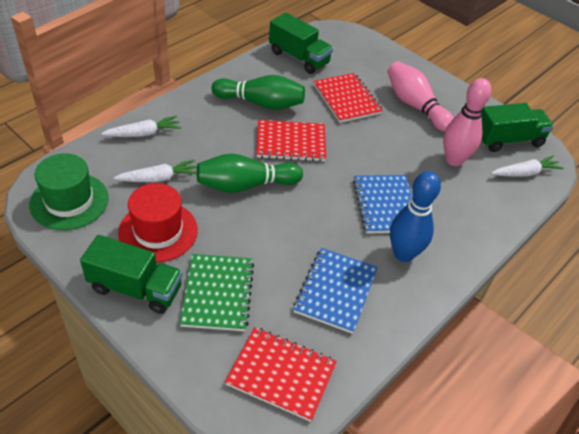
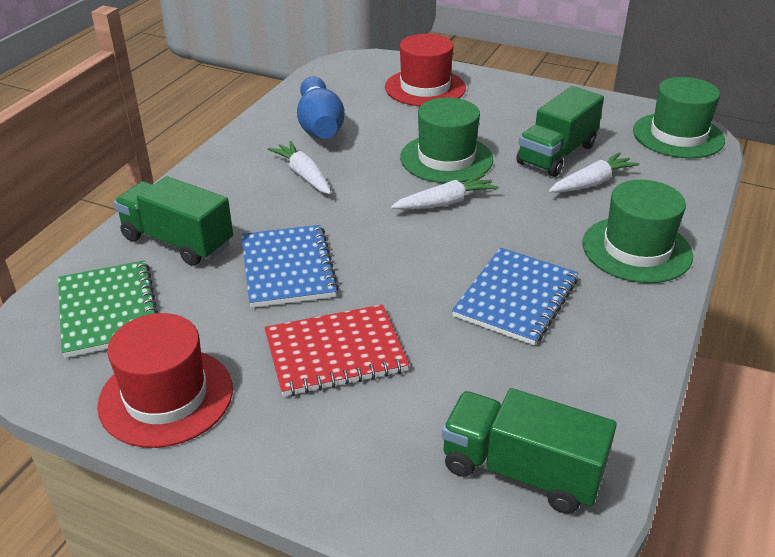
green bowling pin: [197,153,303,193] [212,75,305,110] = 2 -> none = 0
green hat: [29,153,109,230] = 1 -> [400,97,493,183] [582,180,693,283] [633,77,725,158] = 3
pink bowling pin: [387,61,454,132] [443,78,492,166] = 2 -> none = 0
red hat: [118,183,198,263] = 1 -> [97,313,233,448] [385,34,466,106] = 2
red notebook: [225,327,337,422] [256,120,326,162] [313,73,383,123] = 3 -> [264,304,409,397] = 1

